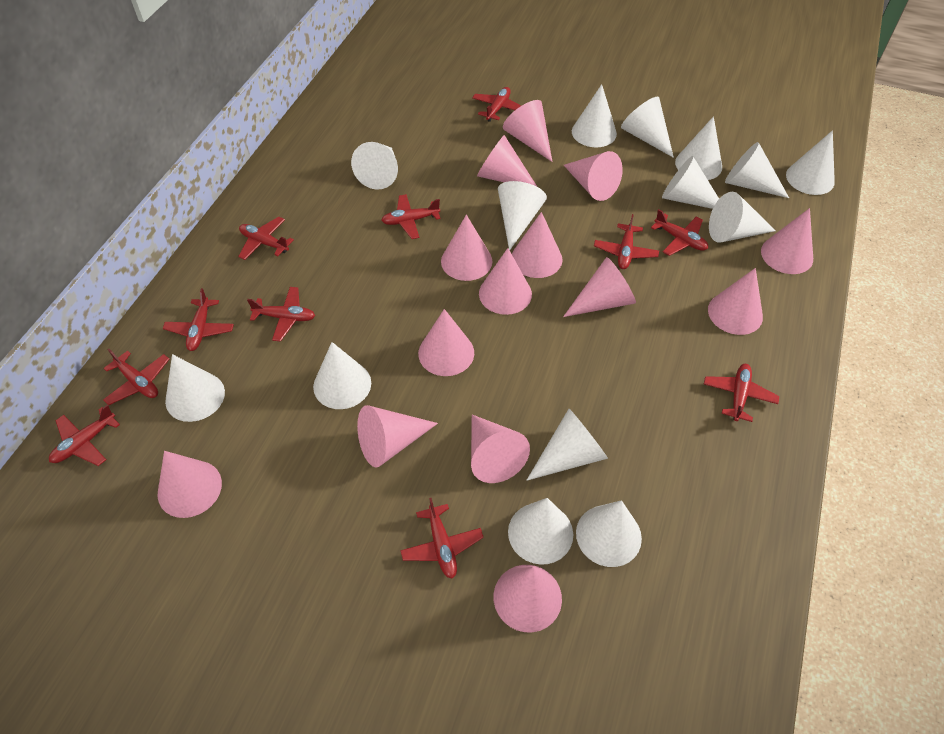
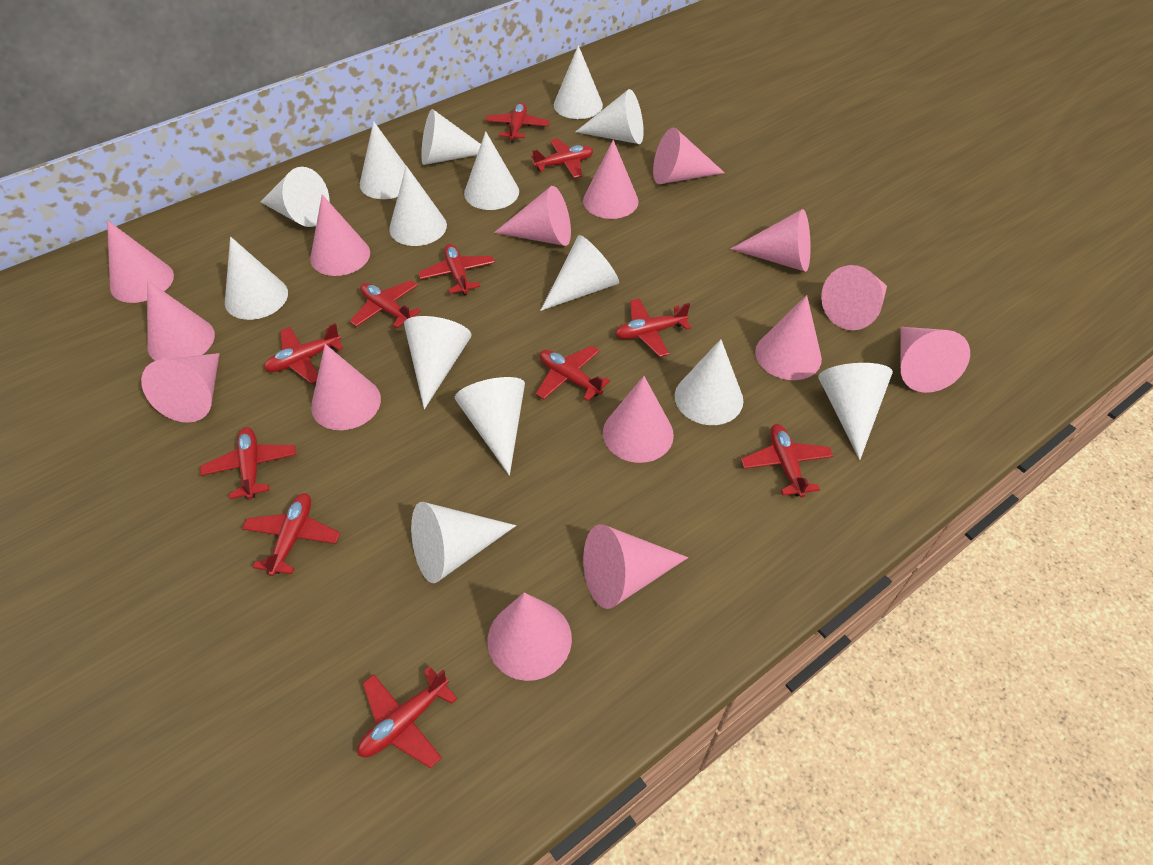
pink cone: [158,451,222,518] [357,405,438,467] [418,309,474,376] [441,215,492,281] [471,415,530,483] [477,135,537,187] [479,248,532,315] [494,565,562,632] [503,100,552,162] [512,212,563,278] [563,257,636,317] [564,151,623,201] [708,268,763,335] [761,208,813,274] = 14 -> [107,220,174,303] [141,353,220,423] [147,280,215,361] [310,195,370,276] [311,344,381,430] [488,592,572,681] [494,186,571,246] [583,140,639,219] [583,524,688,609] [603,376,674,463] [653,128,725,184] [731,209,811,272] [755,295,822,380] [821,265,887,330] [900,327,970,393] = 15

